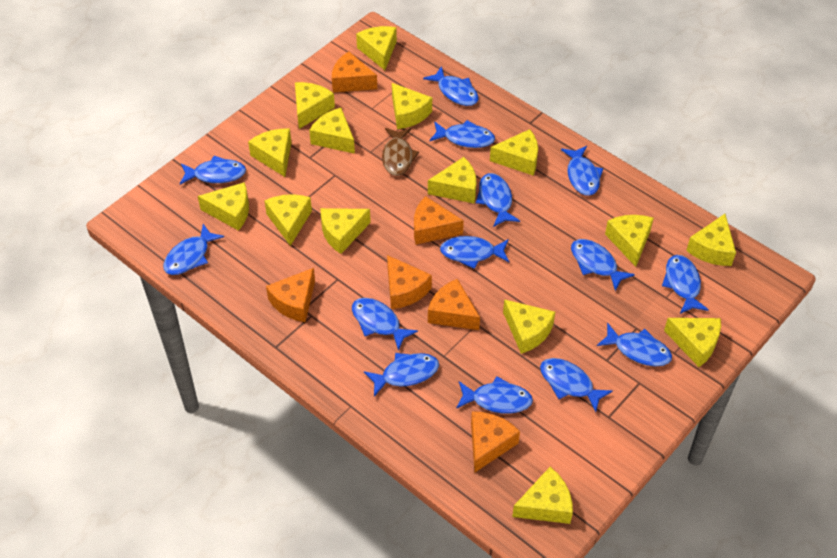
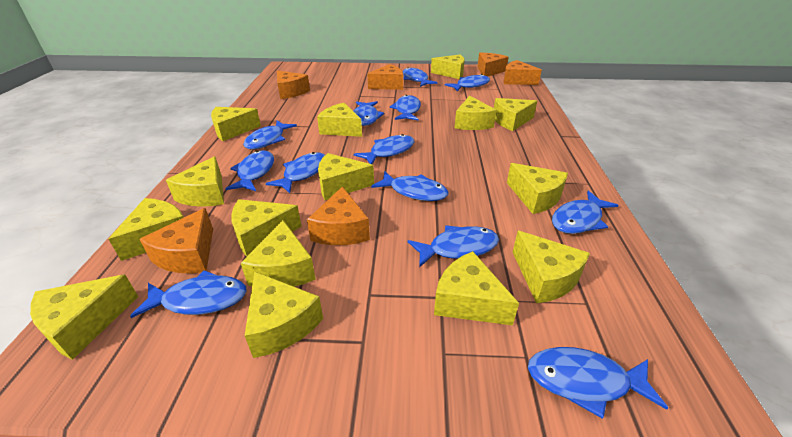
blue fish: [163,224,224,275] [180,156,246,185] [352,298,418,350] [364,353,439,397] [423,66,479,106] [429,120,495,148] [440,236,509,269] [456,376,533,414] [476,173,520,227] [540,358,613,412] [561,146,603,196] [571,239,635,291] [597,323,672,366] [662,255,709,314] = 14 -> [130,270,247,318] [225,150,274,191] [243,120,297,149] [266,152,325,193] [354,101,384,126] [354,134,414,164] [371,171,449,201] [390,95,421,120] [403,67,438,87] [408,225,499,268] [445,74,490,91] [528,347,668,419] [552,191,618,234] = 13
brown fish: [382,128,419,176] = 1 -> none = 0

